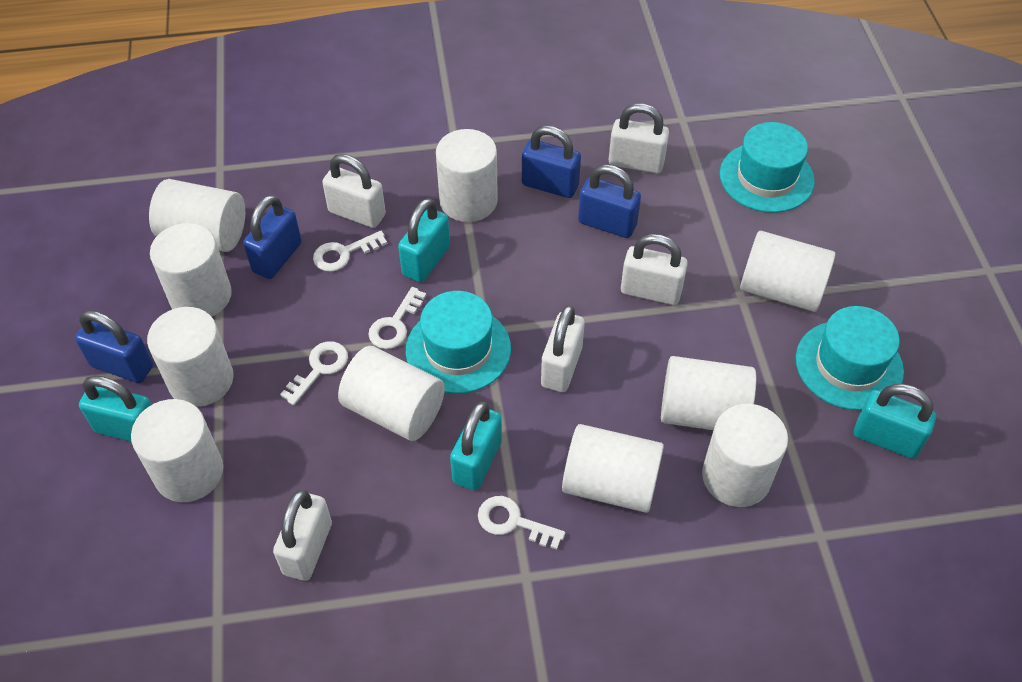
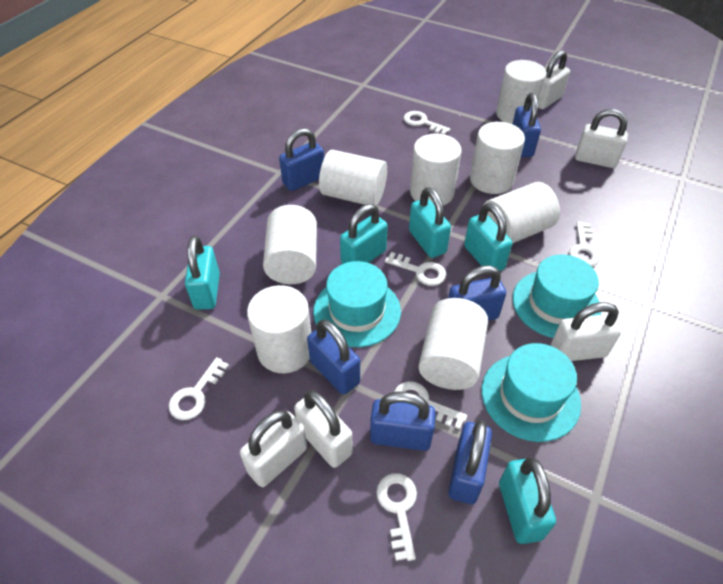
blue padlock: [75,310,153,383] [243,195,302,279] [522,125,581,198] [578,164,641,238] = 4 -> [279,128,324,191] [307,319,360,395] [370,392,436,451] [448,265,506,321] [448,420,492,504] [513,93,541,157] = 6
turquoise padlock: [79,375,152,441] [398,198,450,282] [450,402,502,491] [854,384,936,459] = 4 -> [185,236,220,310] [340,204,388,264] [409,187,451,258] [464,203,512,271] [499,457,556,544] = 5
white cylinder: [131,399,223,502] [147,307,234,407] [149,179,245,252] [150,223,232,316] [338,346,445,441] [436,129,498,222] [562,424,664,513] [661,356,756,430] [702,404,788,507] [740,231,835,312] = 10 -> [247,285,311,373] [263,205,317,284] [319,150,387,206] [410,133,462,206] [418,298,488,390] [470,122,525,194] [483,182,560,244] [496,60,547,124] = 8
white key: [280,341,348,405] [313,231,387,272] [368,287,426,349] [478,496,565,550] = 4 -> [169,357,229,420] [376,473,417,561] [385,252,447,286] [394,381,467,430] [404,111,450,135] [569,221,600,266] = 6

